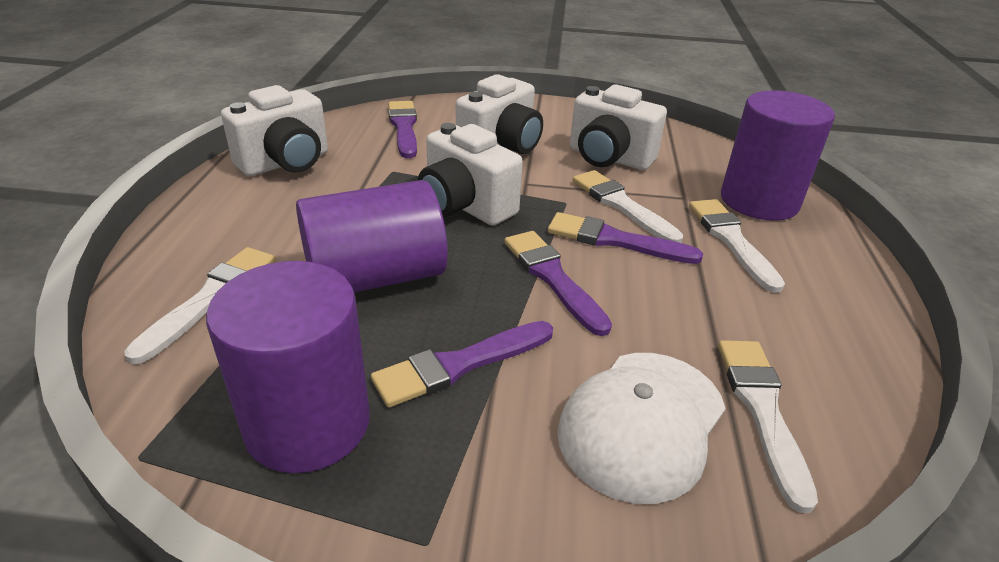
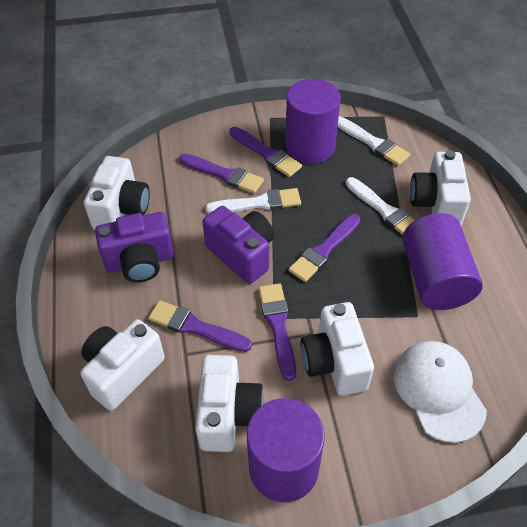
purple brush: [371,321,553,407] [388,101,417,158] [504,231,612,336] [548,212,703,264] = 4 -> [148,300,252,352] [179,154,264,194] [230,127,302,177] [259,283,296,381] [289,214,361,282] = 5
purple camera: none = 0 -> [95,212,174,282] [202,206,274,284] = 2
white brush: [124,247,276,364] [573,170,683,243] [689,199,785,293] [718,340,818,513] = 4 -> [205,188,301,214] [338,116,410,166] [346,177,415,235] = 3
white camera: [221,85,328,176] [418,123,523,226] [456,74,543,154] [570,84,667,170] = 4 -> [80,319,165,411] [84,156,150,230] [195,355,264,452] [301,302,374,396] [410,150,471,225] = 5

